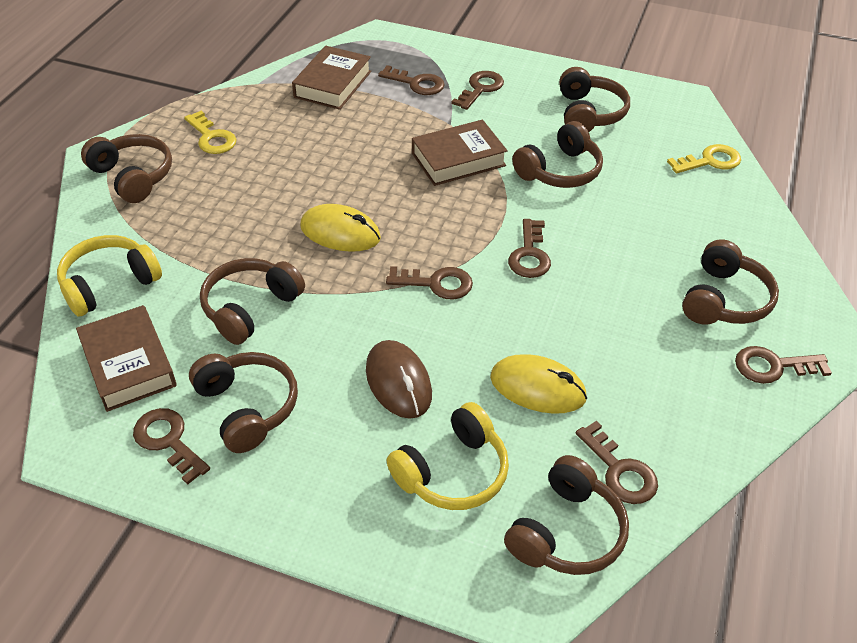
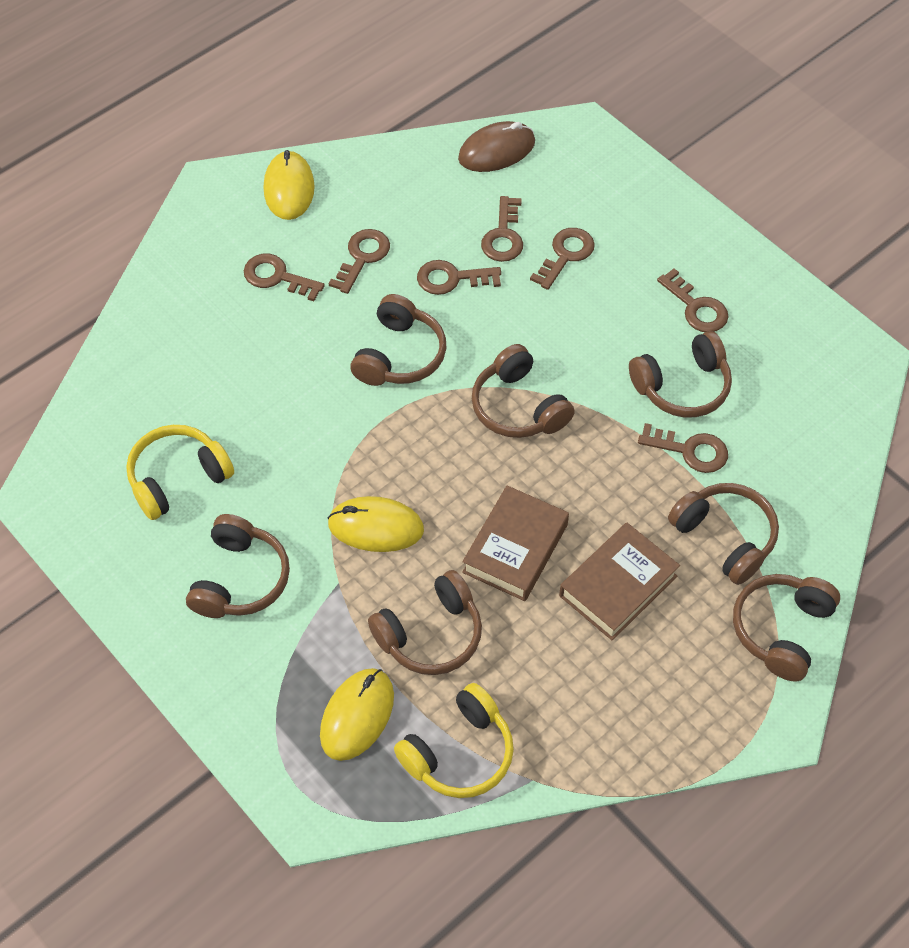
brown book: [76,305,177,412] [292,46,371,110] [412,120,508,186] = 3 -> [462,485,569,601] [559,523,680,640] = 2
yellow key: [184,111,237,154] [667,144,741,173] = 2 -> none = 0
yellow mouse: [300,204,381,252] [490,354,587,414] = 2 -> [264,150,315,220] [320,668,394,761] [327,496,424,552] = 3

